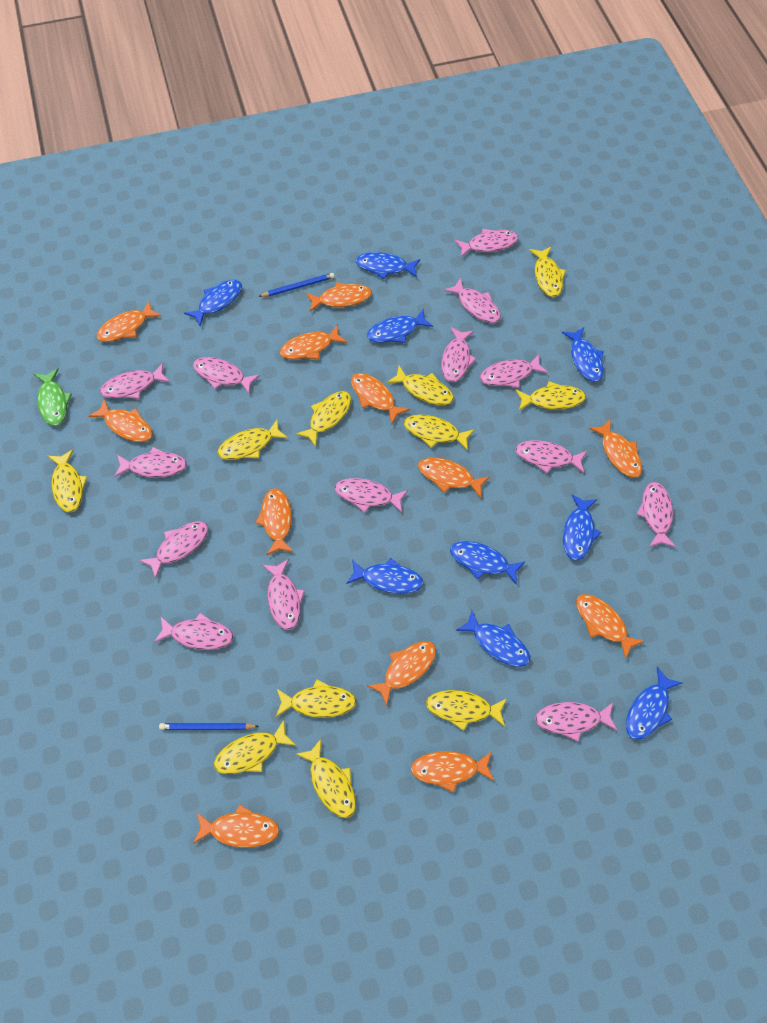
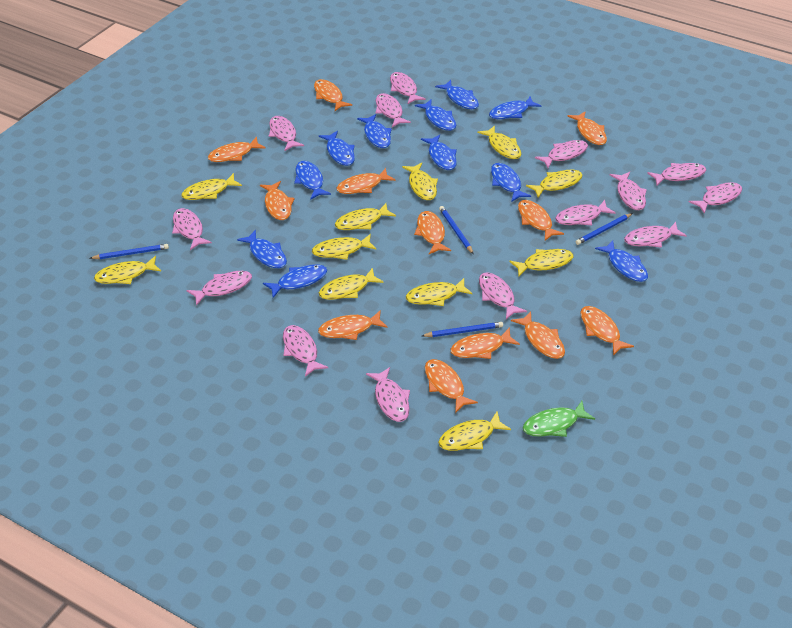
blue fish: [184,280,242,326] [346,558,423,594] [356,252,420,279] [367,309,433,343] [450,541,525,585] [456,610,530,667] [562,327,604,382] [563,494,601,560] [626,667,682,740] = 9 -> [237,230,287,268] [263,264,327,298] [294,161,331,200] [319,131,355,166] [357,114,392,148] [415,99,456,131] [421,135,457,170] [435,80,479,109] [489,97,541,119] [491,163,531,202] [595,240,648,282] = 11
blue pencil: [159,723,259,730] [258,273,335,297] = 2 -> [89,244,169,259] [422,322,503,337] [439,206,474,254] [576,213,633,245] = 4

